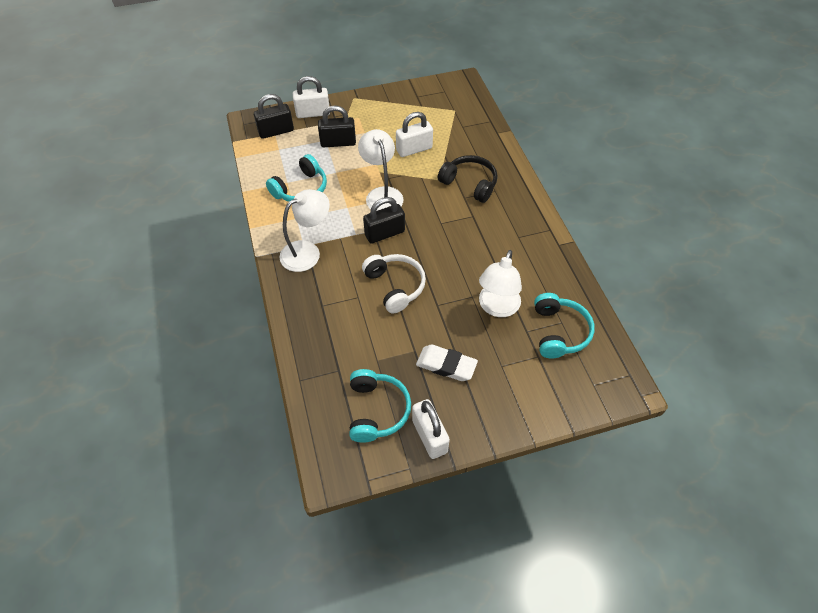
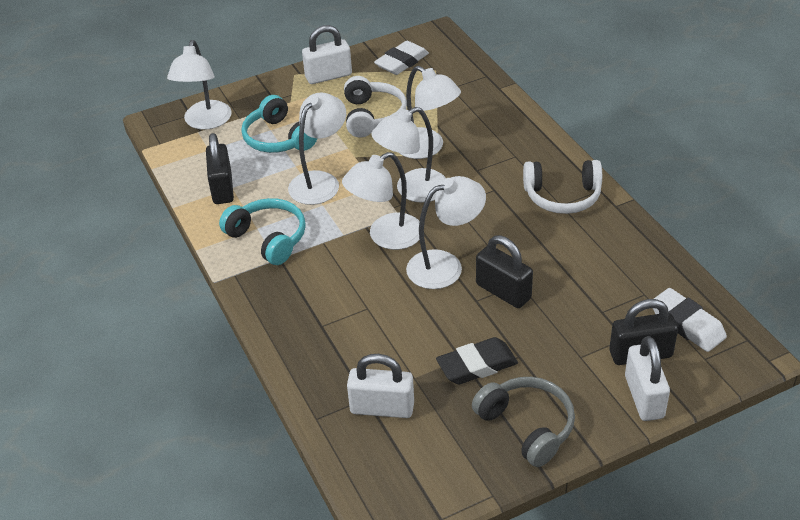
black eraser: none = 0 -> [436,337,518,384] = 1
black headphones: [438,155,498,203] = 1 -> none = 0
grey headphones: none = 0 -> [472,377,575,467] = 1
turquoise headphones: [266,154,327,202] [349,369,411,443] [534,293,595,359] = 3 -> [219,198,306,265] [241,95,317,153] = 2
white eraser: [416,345,478,381] = 1 -> [374,41,429,75] [653,288,727,352] = 2
white headphones: [362,254,426,314] = 1 -> [344,76,407,138] [523,160,602,214] = 2
white lamp: [279,189,330,272] [358,129,403,211] [479,250,522,317] = 3 -> [167,40,232,130] [288,93,346,205] [342,152,420,250] [371,107,446,202] [400,66,461,159] [406,176,486,289] = 6

